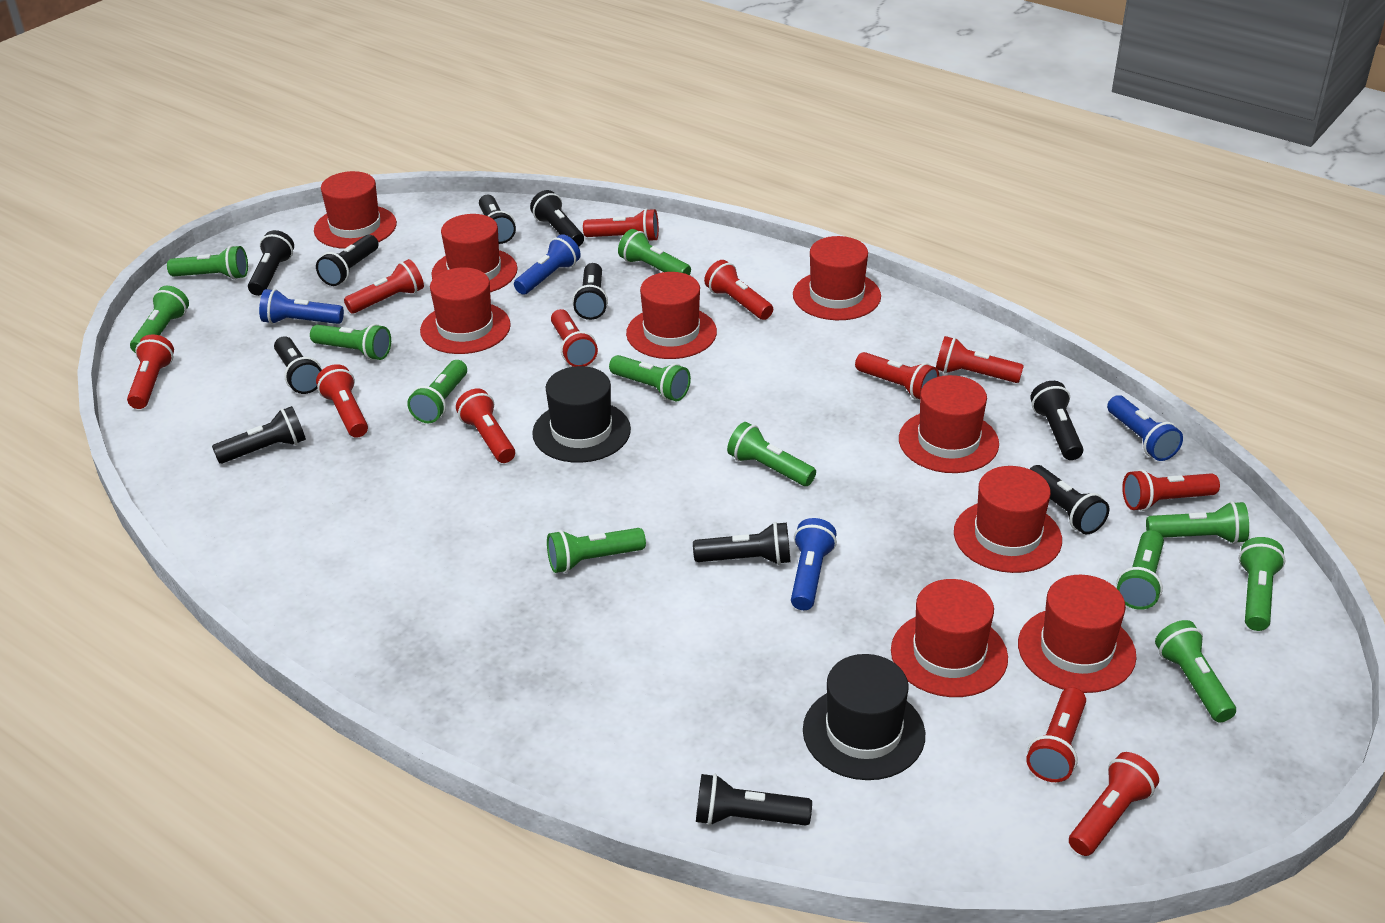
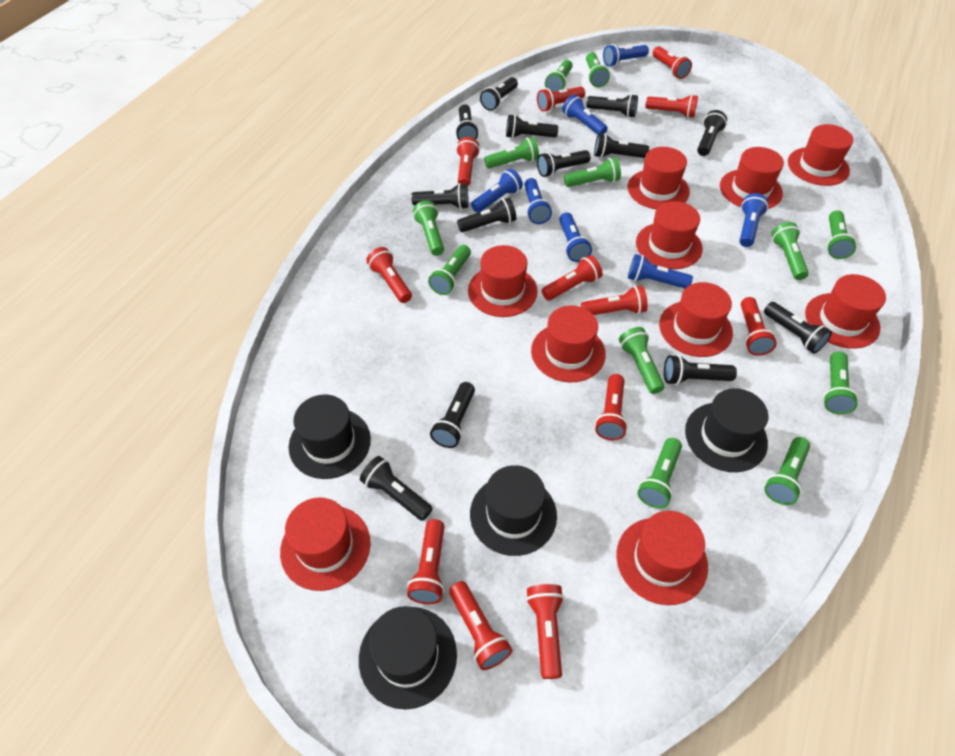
black flashlight: [212,406,306,464] [248,230,294,296] [274,336,322,394] [316,235,379,286] [479,195,516,244] [530,190,584,247] [572,263,608,320] [693,522,790,565] [696,774,812,826] [1030,381,1083,460] [1030,465,1109,534] = 11 -> [360,456,433,521] [411,183,468,209] [430,382,475,448] [455,104,479,140] [457,197,516,232] [480,77,518,111] [506,114,558,139] [537,150,591,177] [586,94,638,118] [594,133,649,158] [664,355,737,385] [697,110,727,156] [764,302,832,354] = 13
black hat: [532,366,631,463] [803,654,925,780] = 2 -> [289,394,371,479] [359,606,457,709] [470,465,557,556] [685,388,768,472] = 4
blue flashlight: [259,289,344,324] [514,234,581,295] [791,518,837,610] [1107,395,1183,461] = 4 -> [471,169,523,213] [524,178,552,224] [559,213,592,262] [562,95,608,135] [603,44,649,67] [628,254,693,289] [740,193,768,247] = 7
red hat: [314,171,397,249] [420,267,511,354] [431,214,518,292] [626,272,717,359] [793,236,881,320] [891,579,1008,697] [899,375,999,473] [954,466,1062,573] [1018,575,1137,693] = 9 -> [280,497,370,591] [468,245,537,317] [531,305,606,383] [616,511,708,605] [628,147,690,209] [636,201,703,269] [659,282,733,357] [720,147,784,209] [788,124,853,186] [805,274,886,349] = 10

